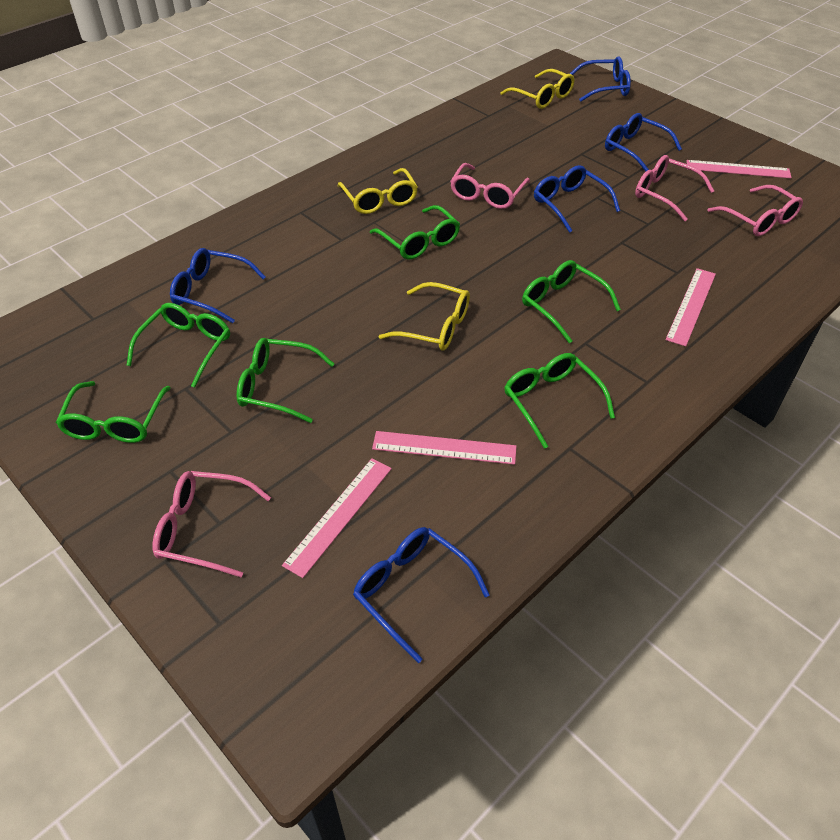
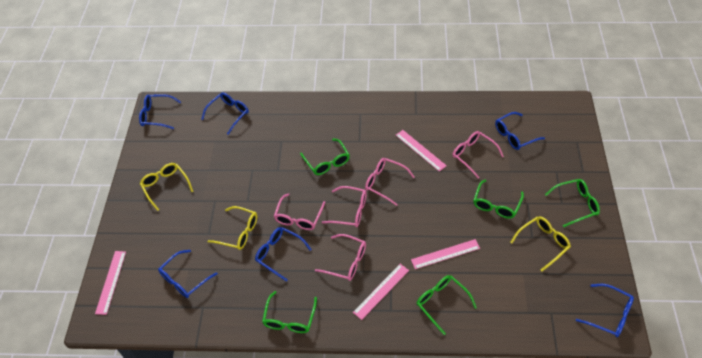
blue glasses: [170,248,266,323] [353,527,490,663] [534,165,620,233] [570,56,631,102] [605,113,682,172] = 5 -> [139,94,181,129] [158,250,218,298] [201,92,249,135] [255,227,312,282] [495,112,545,150] [576,284,634,337] = 6
green glasses: [56,381,170,443] [127,303,230,388] [237,338,334,423] [370,205,460,259] [504,353,615,449] [522,260,621,344] = 6 -> [262,291,317,333] [300,138,350,175] [417,275,477,335] [473,180,524,219] [545,179,600,227] = 5
pink glasses: [152,471,271,577] [450,163,530,209] [635,155,714,221] [707,185,803,236] = 4 -> [274,193,326,230] [315,234,366,281] [322,186,367,227] [365,158,415,206] [452,131,504,178] = 5

